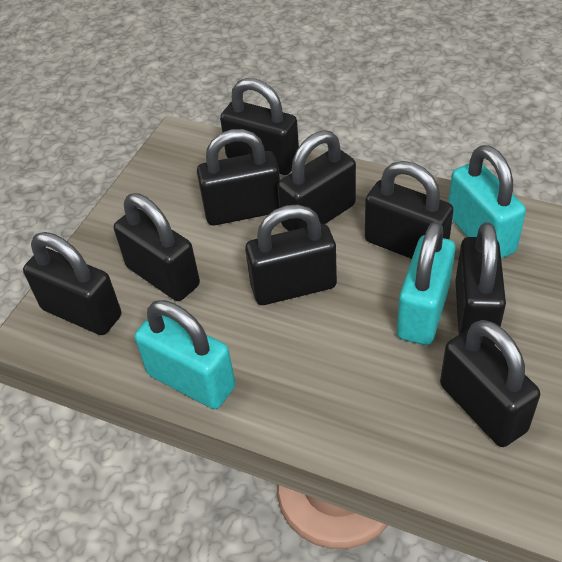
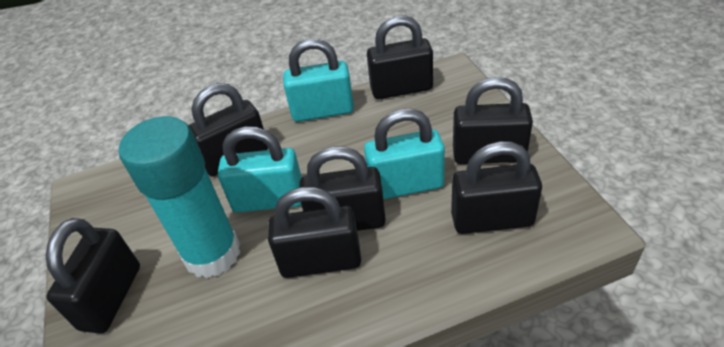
black padlock: [23,232,121,335] [114,193,200,301] [197,129,280,226] [220,78,299,175] [245,205,337,305] [278,130,356,231] [365,161,454,259] [440,320,540,447] [455,222,506,345] = 9 -> [46,218,140,333] [189,83,268,176] [268,187,361,278] [299,146,386,231] [367,16,433,99] [451,141,542,234] [453,77,533,164] = 7
turquoise glue stick: none = 0 -> [119,116,241,278] = 1

